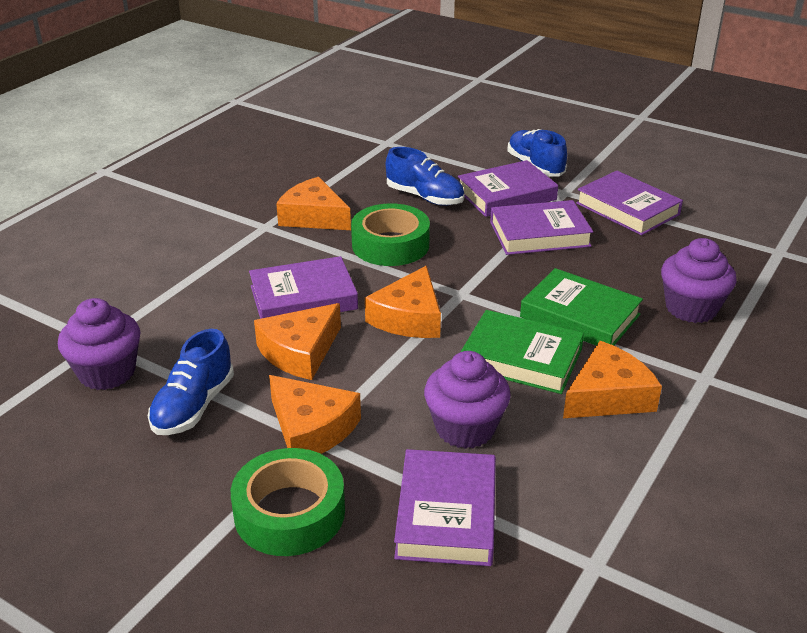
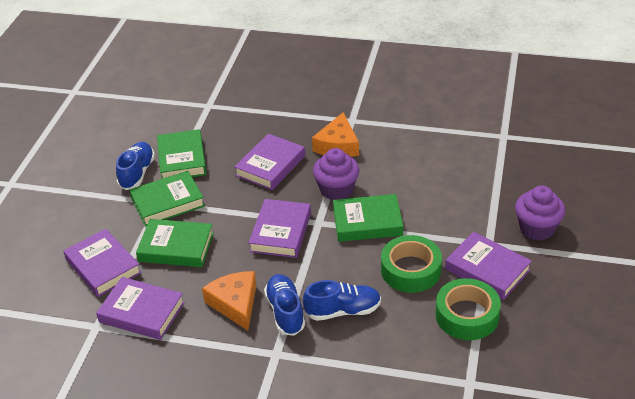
green book: [461,310,584,394] [520,268,643,346] = 2 -> [130,171,205,226] [136,219,214,267] [157,129,207,179] [333,194,403,242] = 4
orange cheese: [254,303,341,380] [269,375,361,454] [276,177,351,230] [365,266,441,338] [563,341,662,418] = 5 -> [202,271,256,330] [312,112,359,157] = 2
purple cupcake: [58,298,140,390] [424,351,511,449] [661,238,737,323] = 3 -> [313,148,360,200] [515,185,565,241] = 2

